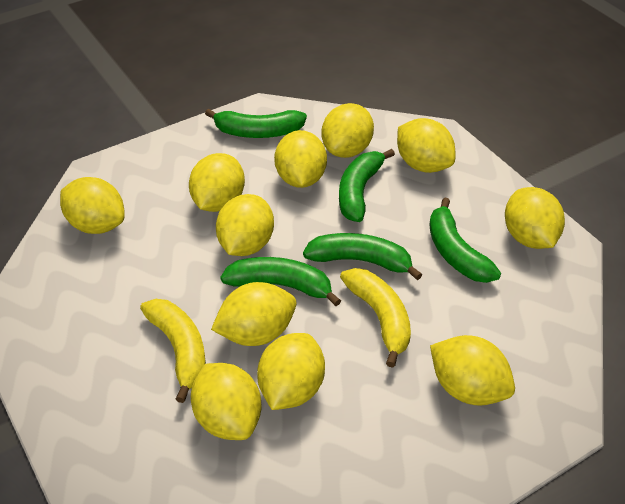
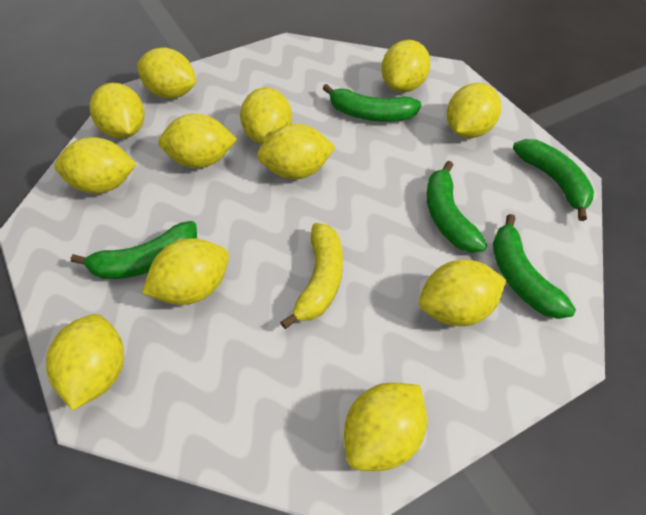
yellow banana: [140,299,206,403] [340,268,411,368] = 2 -> [280,223,343,329] = 1
yellow lemon: [60,177,125,234] [189,153,245,212] [191,363,261,440] [211,282,296,346] [216,194,274,256] [257,333,325,410] [274,130,327,188] [322,103,374,158] [397,118,455,173] [430,335,515,406] [505,187,565,249] = 11 -> [46,314,124,411] [55,137,137,194] [90,83,145,138] [137,47,196,99] [142,238,229,305] [158,113,237,168] [240,87,292,144] [257,124,335,179] [344,383,427,471] [381,40,430,92] [419,259,506,326] [447,83,501,138] = 12

